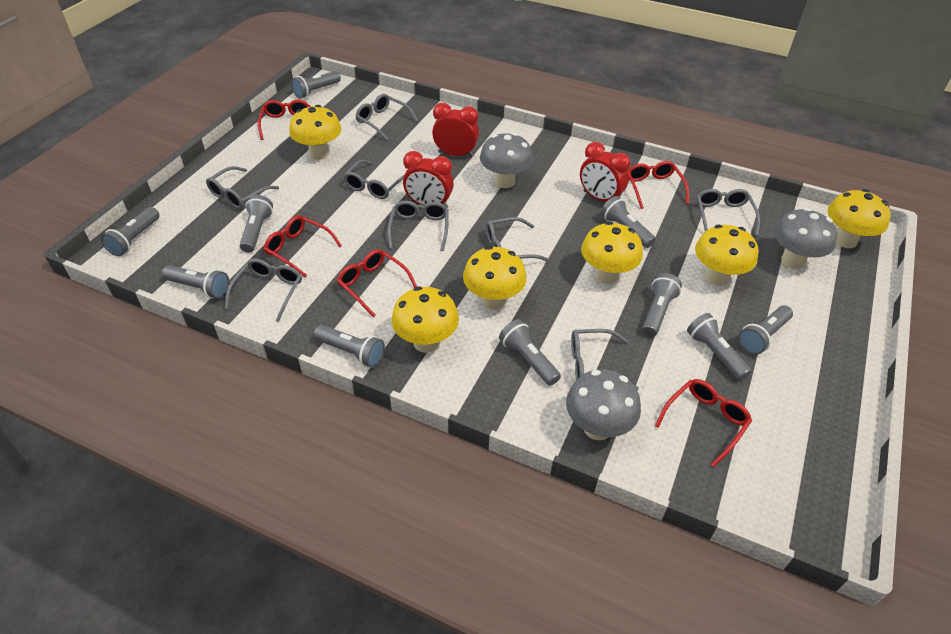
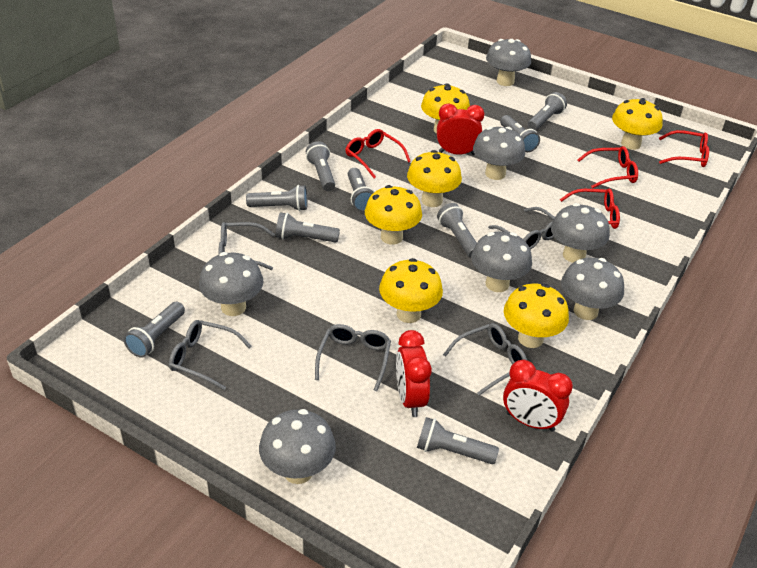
grey flashlight: [101,207,159,256] [162,265,230,299] [240,195,273,253] [291,71,341,99] [314,325,385,368] [499,319,561,386] [601,196,656,248] [642,273,682,337] [687,313,752,380] [738,305,793,355] = 10 -> [124,301,185,358] [246,185,308,211] [276,212,340,243] [306,141,335,191] [348,168,375,212] [417,417,499,464] [437,203,477,257] [500,115,540,152] [528,92,567,131] = 9
grey glasses: [206,166,279,209] [225,258,302,322] [343,160,404,199] [356,94,418,140] [387,201,449,251] [486,217,550,262] [571,329,639,390] [697,189,760,236] = 8 -> [169,320,252,390] [218,222,275,270] [315,324,391,391] [443,323,527,396] [488,207,555,250] = 5
grey mushroom: [480,133,533,188] [566,369,641,440] [774,208,837,269] = 3 -> [199,252,264,316] [259,409,336,484] [471,231,532,292] [473,127,525,180] [486,39,531,86] [551,203,610,263] [561,258,624,320] = 7
red glasses: [258,99,311,140] [264,215,342,277] [337,249,417,317] [628,161,689,209] [655,379,752,467] = 5 -> [345,129,411,178] [560,189,620,229] [577,146,638,188] [659,130,709,167] = 4

